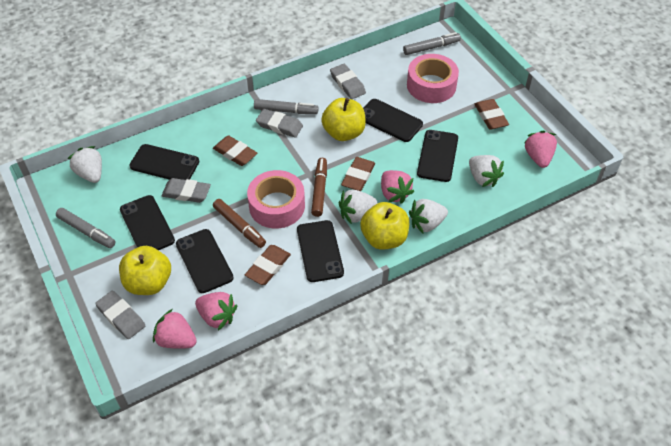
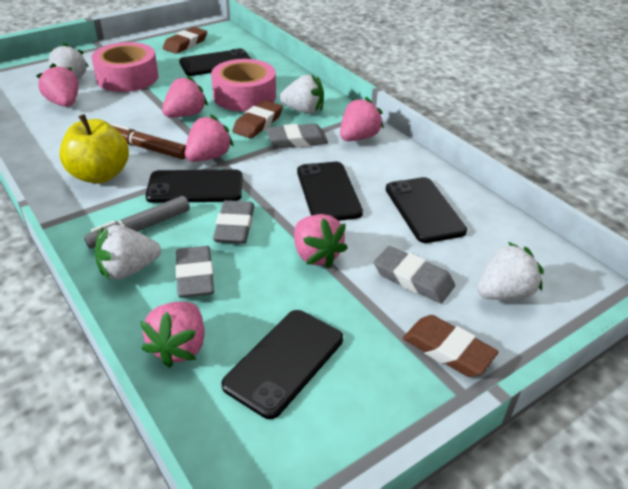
black phone: [120,195,175,250] [129,144,200,180] [176,229,234,293] [297,220,344,282] [363,99,423,142] [417,130,458,182] = 6 -> [145,169,243,203] [179,48,251,76] [221,310,343,419] [297,162,363,221] [386,177,467,243] = 5
brown eraser: [213,135,257,166] [245,245,291,285] [341,157,375,191] [474,99,509,130] = 4 -> [163,27,207,54] [232,100,283,139] [403,315,499,377] = 3
brown marker: [213,199,266,248] [311,158,327,217] = 2 -> [112,123,186,159] = 1
grey marker: [56,208,115,248] [254,99,319,114] [403,32,461,55] = 3 -> [84,196,190,249] = 1
pink strawberry: [153,309,197,349] [195,292,237,330] [381,170,414,204] [524,130,557,168] = 4 -> [36,63,78,107] [140,302,205,368] [162,75,208,117] [185,114,234,162] [294,214,348,268] [340,97,384,141] = 6
yellow apple: [119,246,171,295] [321,98,366,141] [360,202,409,250] = 3 -> [59,114,129,183] = 1

